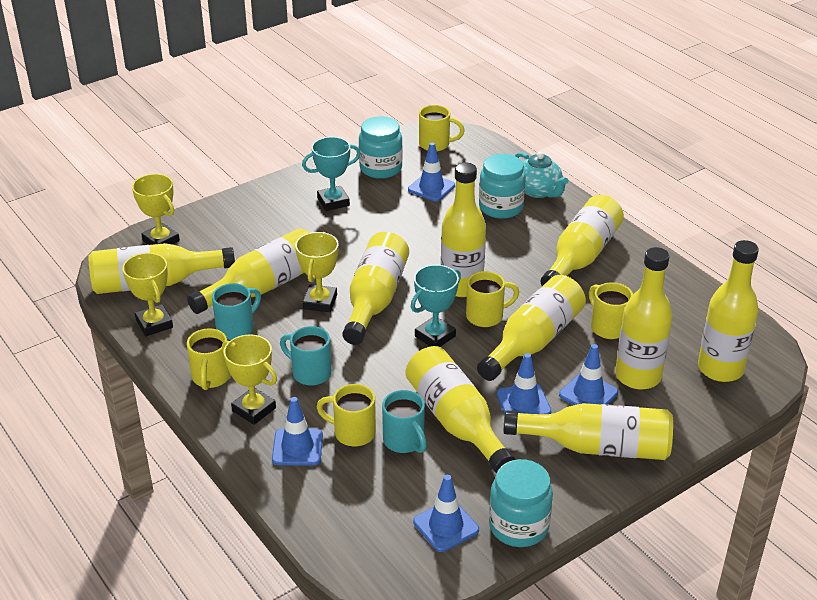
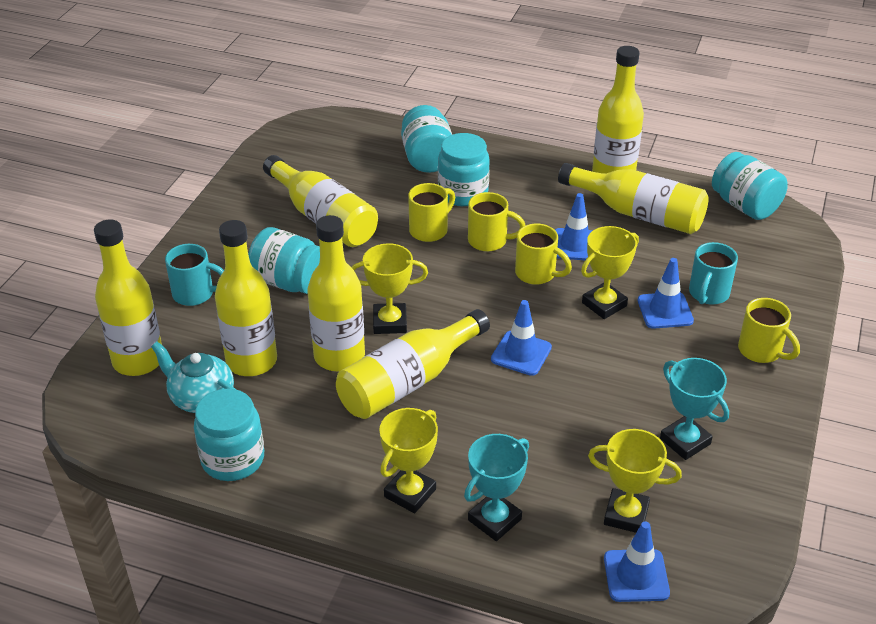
blue traffic cone: [272,397,323,466] [408,142,455,201] [413,475,479,552] [497,353,551,414] [559,344,618,405] = 5 -> [491,300,552,376] [555,193,593,260] [604,521,670,602] [638,258,694,329] = 4
turquoise jar: [359,117,403,179] [479,154,526,219] [489,459,553,547] = 3 -> [194,389,264,481] [248,227,320,294] [401,105,452,173] [438,133,490,206] [712,152,788,220] = 5
turquoise mug: [212,283,261,340] [280,326,332,385] [382,390,427,453] = 3 -> [165,244,224,306] [689,242,738,305] = 2
yellow bottle: [88,243,235,294] [187,228,310,314] [342,232,409,345] [405,346,515,473] [441,162,486,297] [477,275,586,381] [504,403,673,460] [541,195,624,286] [615,247,673,389] [698,240,759,382] = 10 -> [94,219,162,376] [215,220,277,376] [263,155,378,247] [308,215,365,371] [336,309,490,419] [558,163,709,234] [592,46,644,173] = 7
yellow mug: [187,328,231,390] [316,384,376,446] [419,105,465,151] [466,271,520,327] [589,282,633,339] = 5 -> [408,183,455,242] [468,192,526,252] [515,224,572,285] [738,298,800,363] = 4

